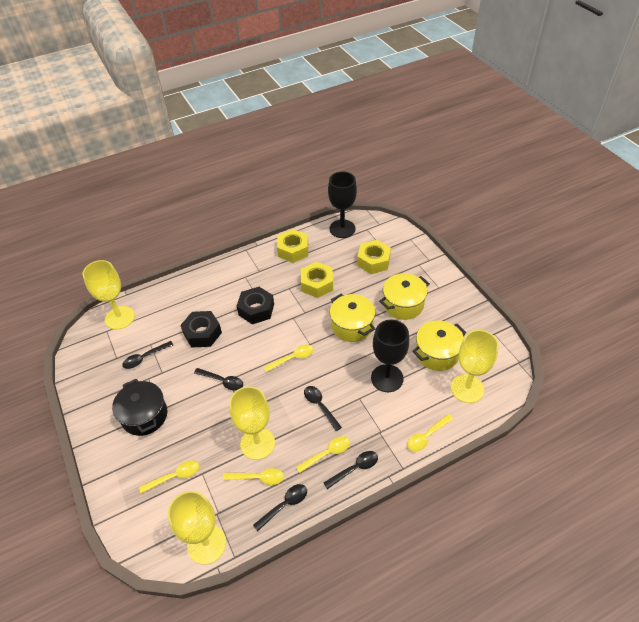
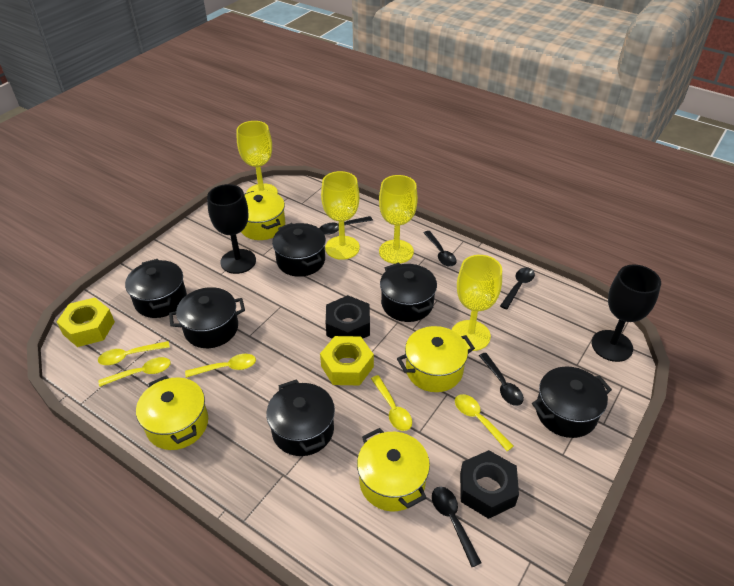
black pot: [112,379,167,436] = 1 -> [125,259,187,318] [169,287,245,348] [266,379,335,456] [272,223,326,277] [380,262,437,322] [532,367,612,438] = 6
yellow nut: [277,229,308,263] [301,262,333,298] [357,240,391,274] = 3 -> [57,298,115,347] [320,336,374,385] = 2
yellow pot: [330,294,375,342] [379,273,430,320] [412,320,466,371] = 3 -> [136,375,208,450] [241,191,285,240] [357,428,430,511] [397,326,475,392] = 4

